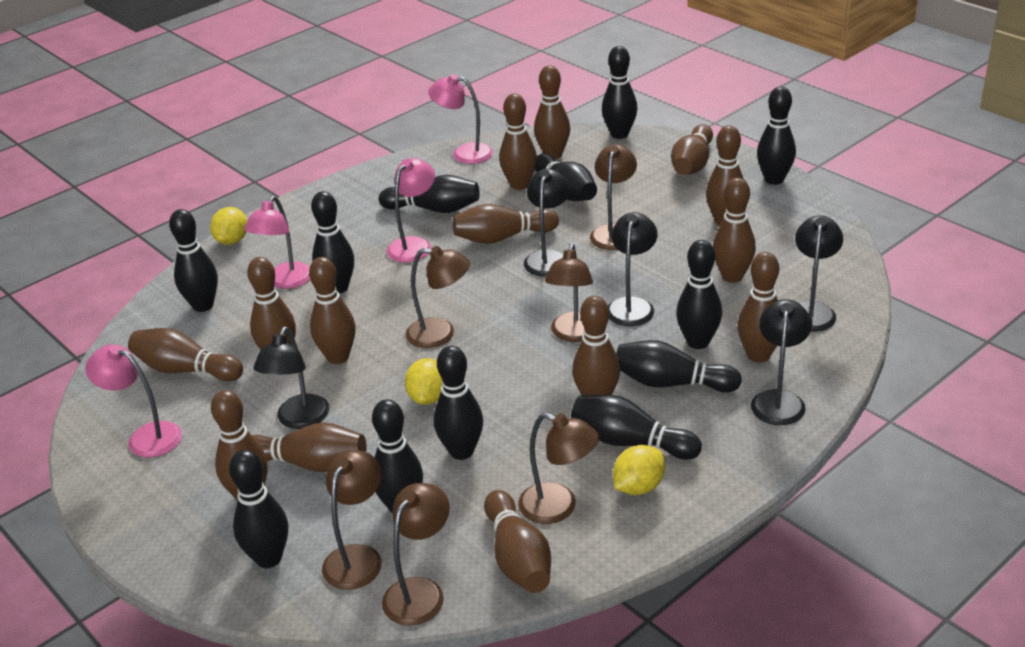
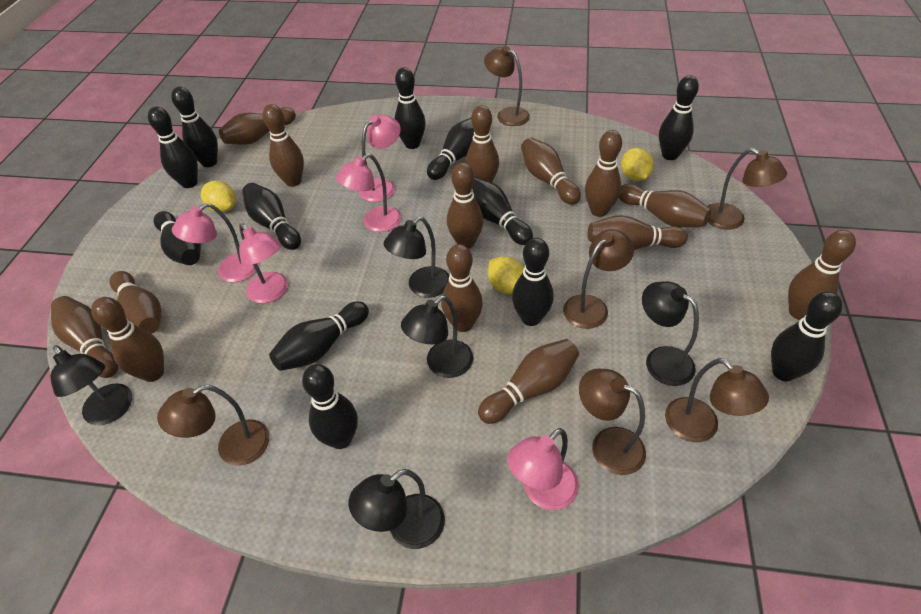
pink lamp: [85,344,182,457] [244,196,310,289] [387,158,435,263] [428,74,493,164] = 4 -> [172,203,259,282] [239,223,288,303] [336,154,401,232] [359,115,401,202] [507,428,579,510] = 5

